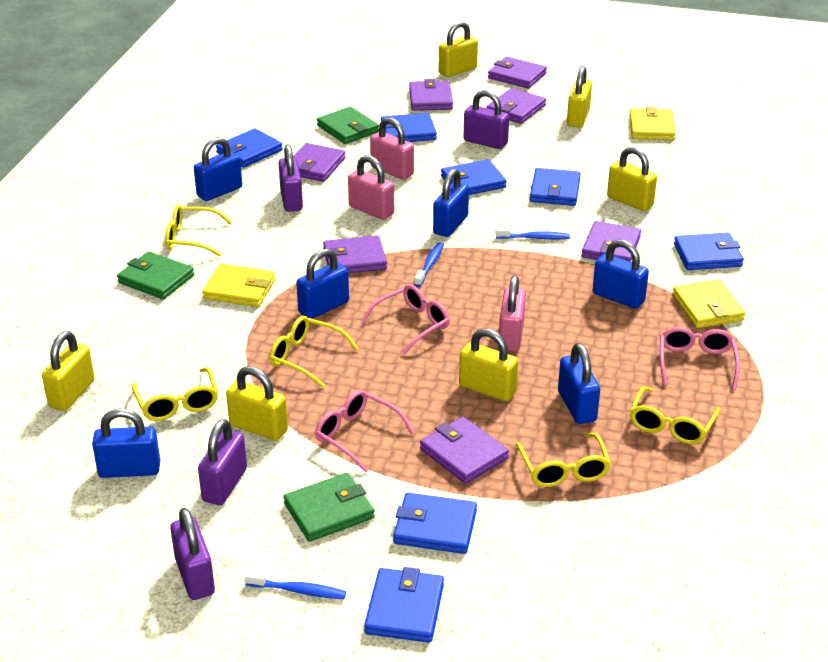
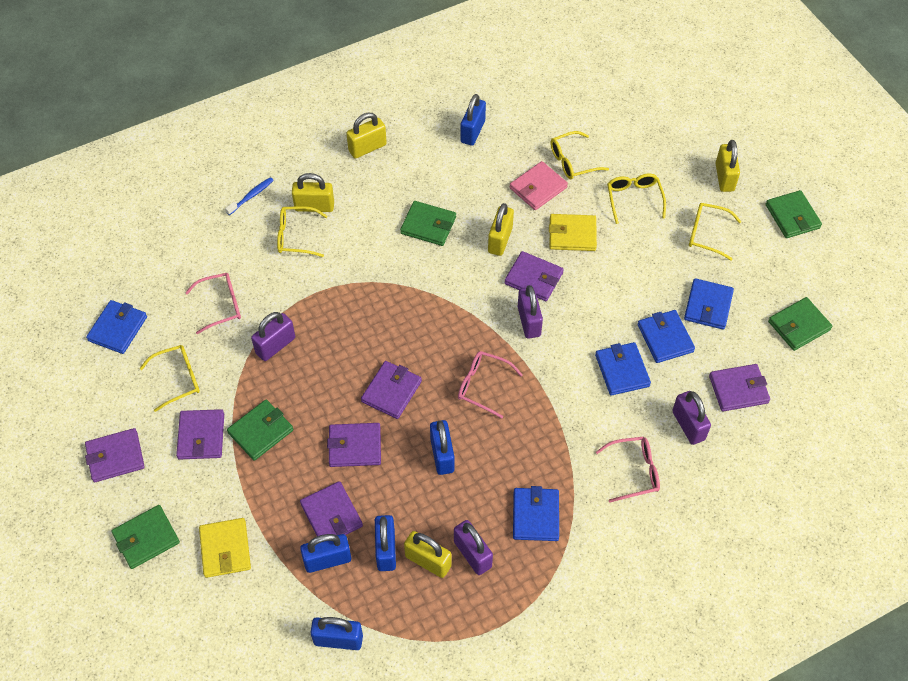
blue padlock: [92,408,160,478] [194,137,242,201] [296,249,349,319] [433,169,469,237] [558,343,600,424] [593,239,649,309] = 6 -> [300,534,351,573] [310,617,363,650] [375,515,396,571] [430,420,454,475] [460,94,486,146] = 5
blue toothbrush: [244,571,346,599] [414,242,444,287] [496,227,570,239] = 3 -> [225,177,274,215] = 1
blue wallet: [216,128,283,168] [364,567,444,643] [381,113,437,142] [393,493,477,554] [441,159,507,195] [530,168,581,206] [674,233,744,270] = 7 -> [86,300,147,354] [513,486,559,541] [595,342,651,396] [637,310,695,363] [684,278,734,330] = 5
green wallet: [117,251,194,299] [283,473,375,542] [317,107,379,144] = 3 -> [112,505,180,569] [227,400,293,461] [400,201,456,246] [766,190,822,238] [768,297,833,351] = 5
pink padlock: [348,155,394,220] [370,117,414,180] [499,275,526,352] = 3 -> none = 0
pink wallet: none = 0 -> [510,161,568,210] = 1
yellow padlock: [42,331,95,411] [226,366,288,441] [439,21,478,77] [459,328,518,401] [567,66,592,128] [607,147,657,211] = 6 -> [292,173,334,212] [346,113,387,159] [404,531,452,578] [488,203,514,256] [715,140,740,192] = 5
yellow wallet: [202,264,275,307] [629,106,676,140] [672,279,745,328] = 3 -> [199,518,251,578] [549,214,597,251] = 2

